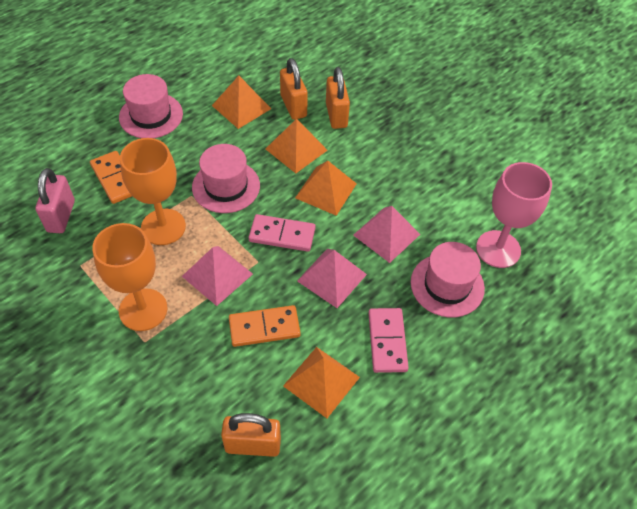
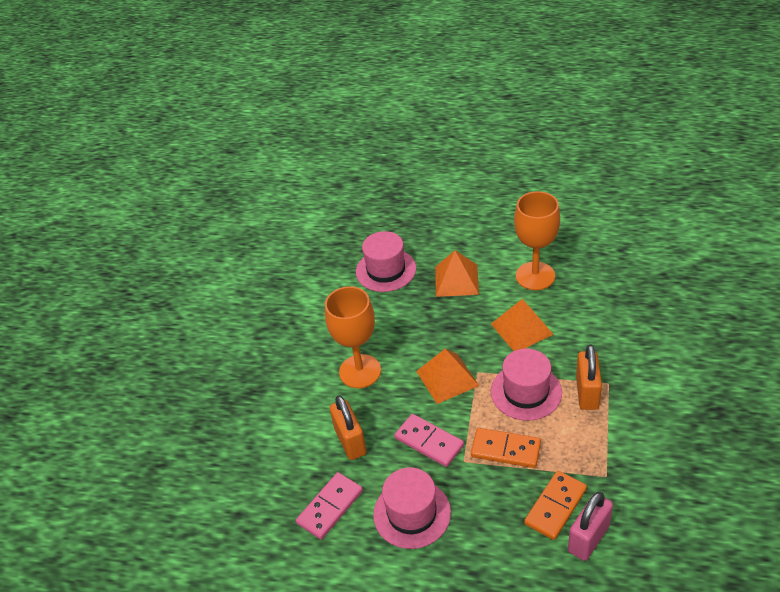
orange padlock: [221,413,281,457] [280,58,308,120] [326,67,350,129] = 3 -> [330,395,367,460] [576,345,602,410] = 2
orange pyramid: [212,76,271,129] [266,118,328,173] [283,347,360,418] [295,161,357,216] = 4 -> [416,349,479,404] [435,250,479,297] [491,299,554,351] = 3
pink goblet: [476,162,552,268] = 1 -> none = 0
pink pyramid: [182,246,253,306] [297,249,367,308] [353,206,420,263] = 3 -> none = 0

